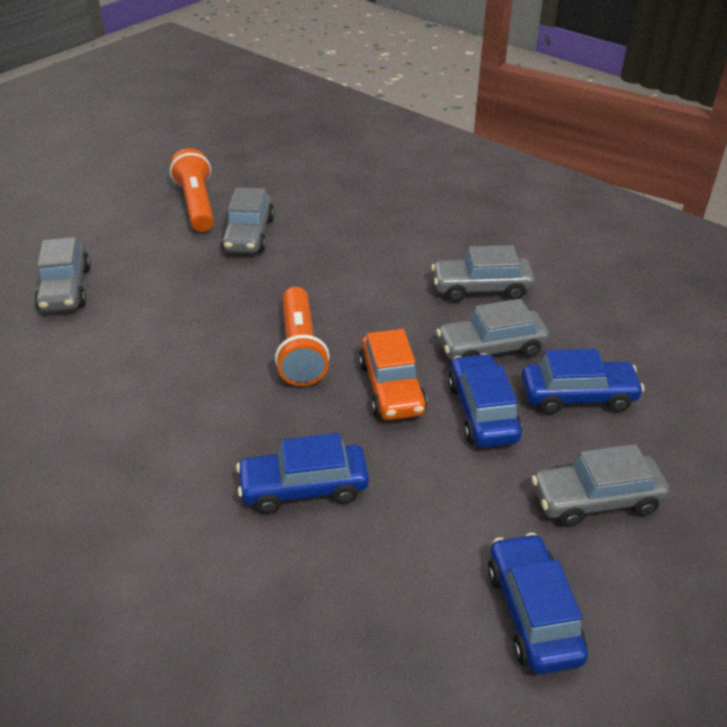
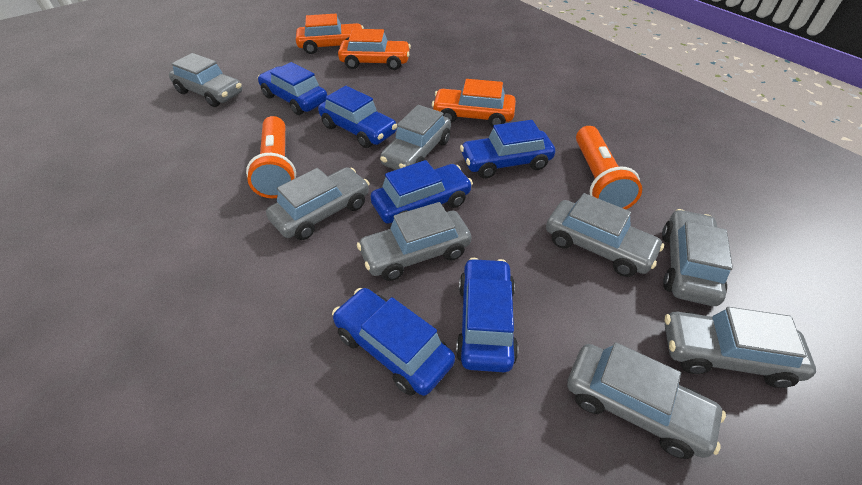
blue car: [236,433,369,514] [448,353,522,447] [488,533,588,674] [521,349,645,414] = 4 -> [258,62,327,115] [318,86,397,148] [332,288,455,396] [370,160,473,224] [456,258,518,372] [460,120,555,178] = 6
grey car: [34,237,91,312] [221,187,275,253] [431,245,535,302] [436,299,549,361] [531,444,670,527] = 5 -> [169,53,242,107] [266,167,370,240] [357,202,472,281] [380,105,451,170] [546,193,664,277] [567,342,726,459] [662,209,733,306] [665,307,816,388] = 8
orange car: [359,329,427,420] = 1 -> [296,14,364,54] [338,29,411,70] [432,79,516,127] = 3

